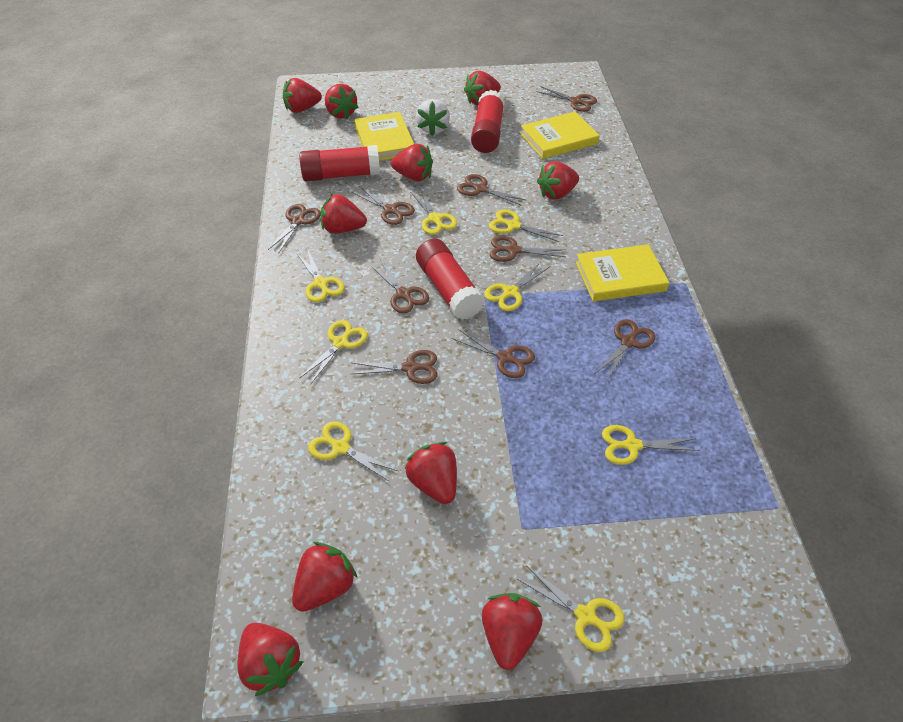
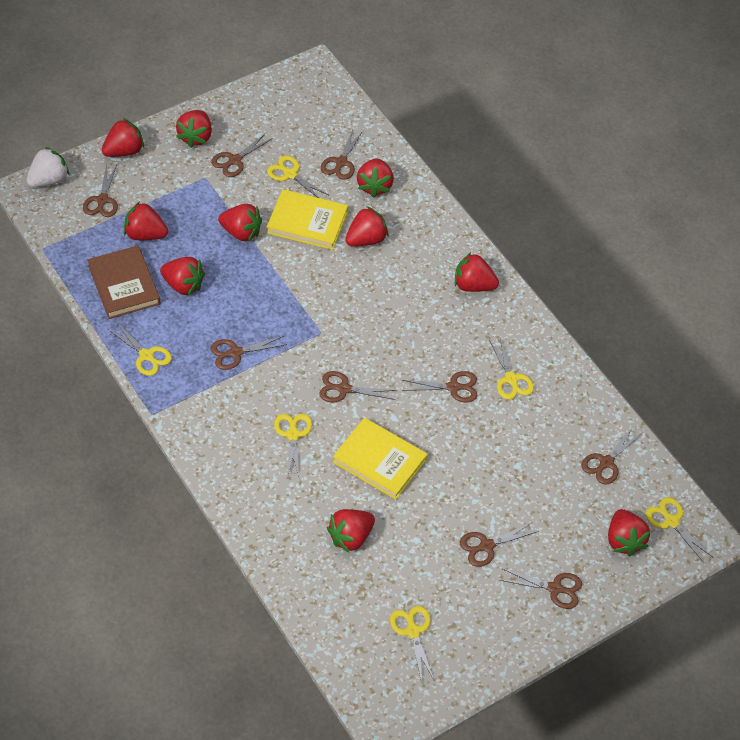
brown book: none = 0 -> [87,245,161,319] = 1
red glue stick: [299,145,380,181] [416,239,484,320] [471,90,505,153] = 3 -> none = 0
yellow book: [355,112,414,161] [520,111,600,159] [576,244,669,302] = 3 -> [267,189,348,250] [333,418,427,500] = 2
yellow scissors: [297,249,344,302] [299,320,368,385] [308,421,398,482] [411,188,457,235] [484,263,550,311] [489,210,563,242] [517,566,625,652] [602,425,699,465] = 8 -> [108,323,172,376] [267,156,330,198] [274,414,312,479] [390,606,434,683] [489,337,534,400] [646,497,713,563] = 6

